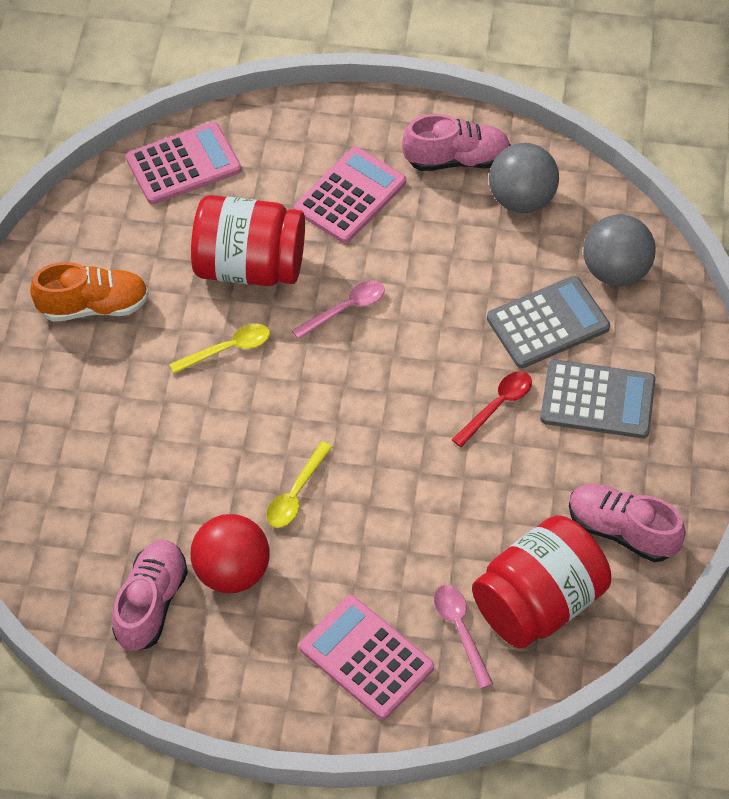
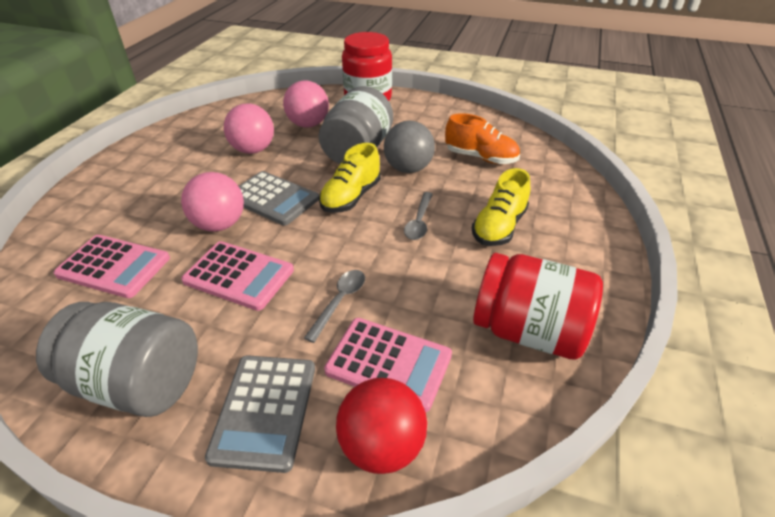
grey ball: [489,143,559,213] [583,214,656,286] = 2 -> [384,121,435,173] = 1
grey jar: none = 0 -> [36,302,198,417] [319,86,393,164] = 2
grey spoon: none = 0 -> [304,270,365,343] [404,192,433,240] = 2
pink ball: none = 0 -> [181,172,244,232] [224,103,274,154] [283,80,329,128] = 3
pink shoe: [112,540,188,651] [402,114,511,171] [569,484,686,562] = 3 -> none = 0
pink spoon: [292,281,385,339] [434,585,493,689] = 2 -> none = 0
red spoon: [452,371,532,447] = 1 -> none = 0
yellow shoe: none = 0 -> [319,143,381,213] [472,168,530,246] = 2
yellow spoon: [169,324,270,374] [266,441,332,528] = 2 -> none = 0

